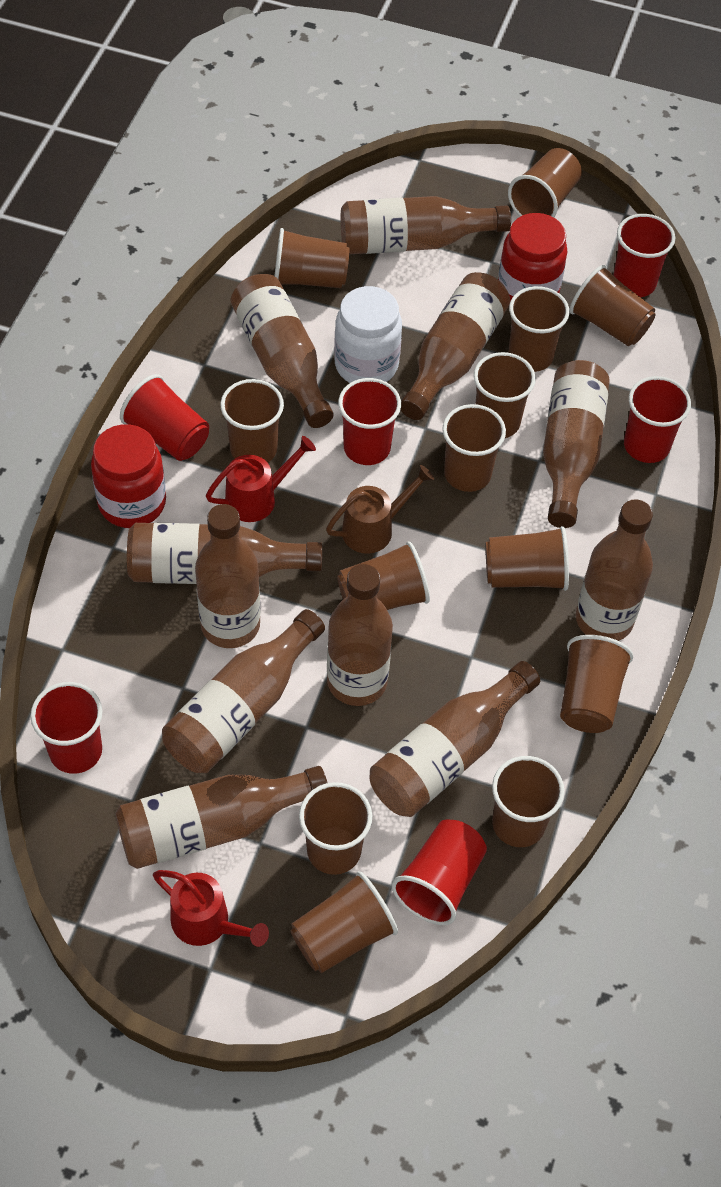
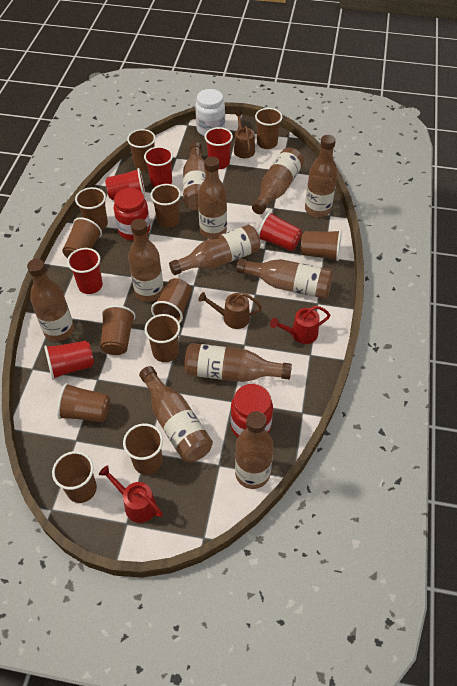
brown cup: [220,379,284,463] [274,228,350,288] [290,871,398,973] [299,782,372,875] [337,541,430,610] [443,404,506,492] [474,352,536,438] [485,526,569,591] [492,756,565,847] [508,148,582,217] [509,286,569,372] [560,635,633,733] [569,265,655,346] = 13 -> [52,451,97,503] [57,383,110,423] [62,217,102,259] [75,187,108,230] [100,305,136,355] [123,424,163,475] [127,129,156,171] [145,314,180,362] [150,184,181,228] [151,278,191,324] [255,108,283,149] [301,230,342,261] = 12
brown watering can: [326,465,434,554] = 1 -> [198,292,262,329] [234,111,255,158] = 2

